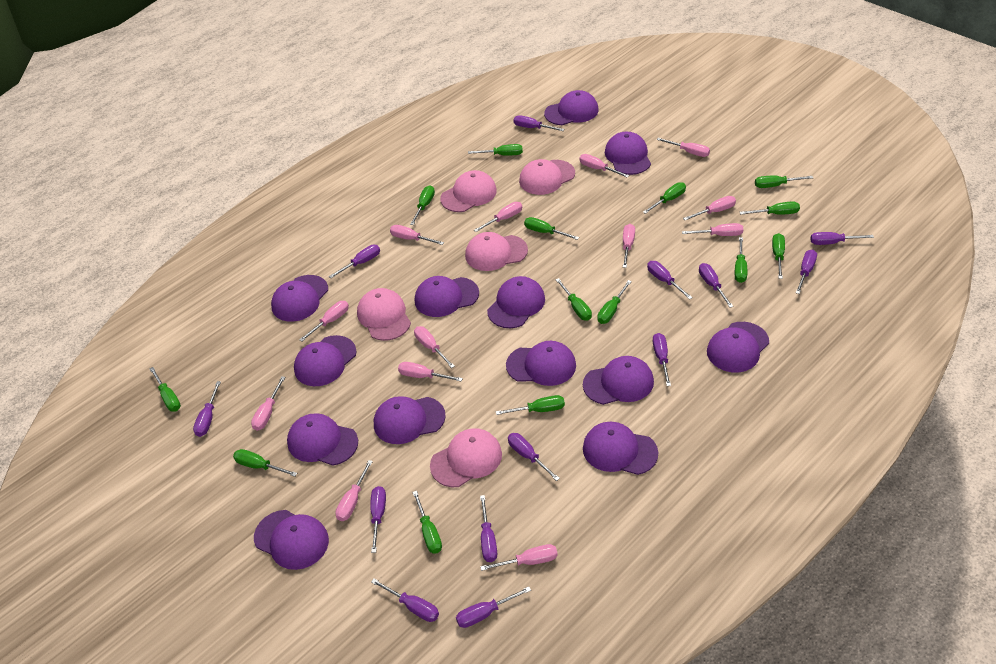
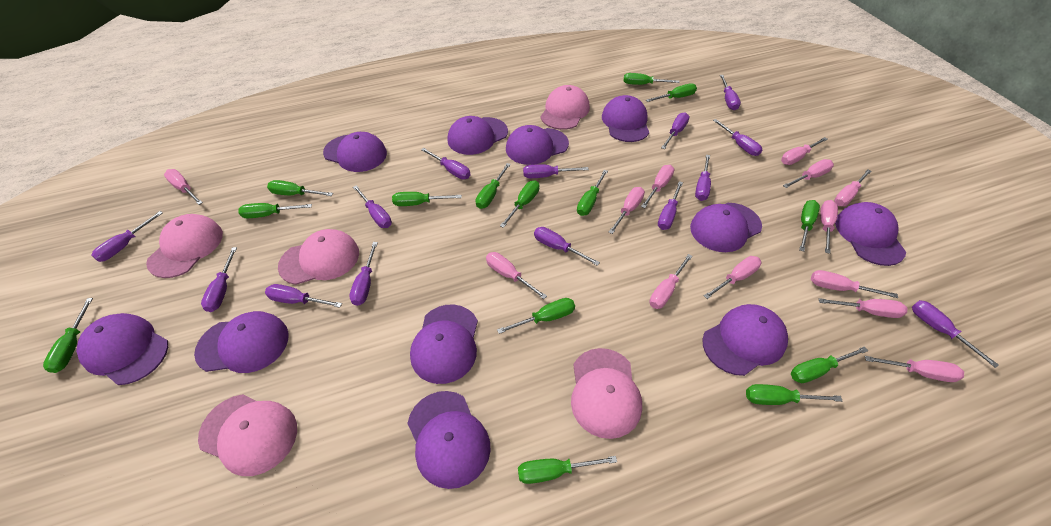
purple cap: [254,510,329,570] [271,275,328,322] [287,414,358,466] [294,335,356,386] [374,396,446,444] [415,276,479,317] [487,276,545,328] [506,341,576,386] [544,90,599,125] [583,356,654,405] [583,422,659,475] [605,132,651,175] [707,322,769,372] = 13 -> [76,313,168,385] [194,311,289,373] [323,132,387,172] [407,391,491,489] [410,305,478,384] [448,116,508,155] [506,125,569,165] [602,95,649,142] [690,203,762,252] [702,304,788,376] [835,202,906,266] = 11
purple screwdriver: [193,381,221,437] [329,245,380,278] [370,486,386,553] [371,579,439,622] [456,586,531,628] [480,495,497,562] [508,433,560,481] [514,115,564,131] [647,261,693,299] [653,333,671,386] [699,263,733,308] [796,249,817,294] [810,232,874,245] = 13 -> [91,211,163,262] [201,247,237,312] [265,284,342,308] [349,242,378,306] [353,185,392,228] [421,148,471,179] [523,164,589,178] [534,227,600,266] [658,181,683,230] [661,112,690,149] [695,155,711,201] [713,119,762,156] [720,75,741,110] [912,300,999,368] = 14

